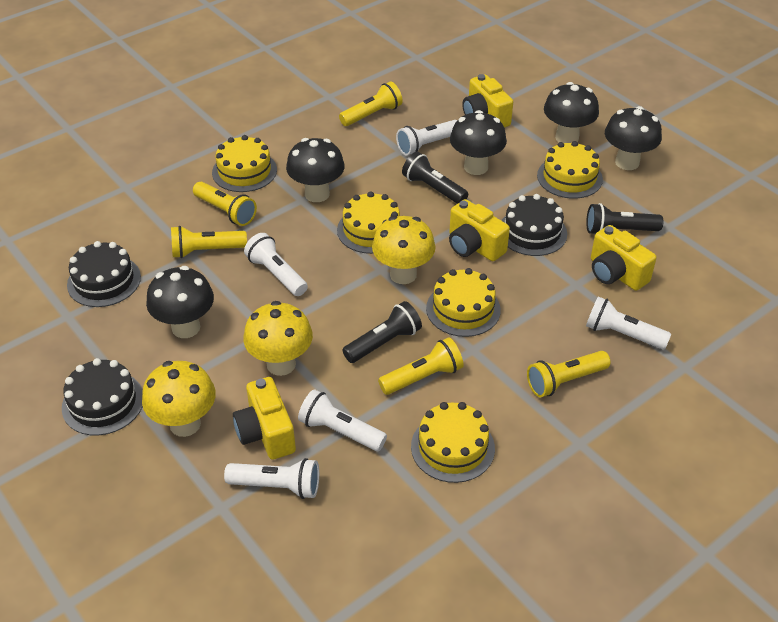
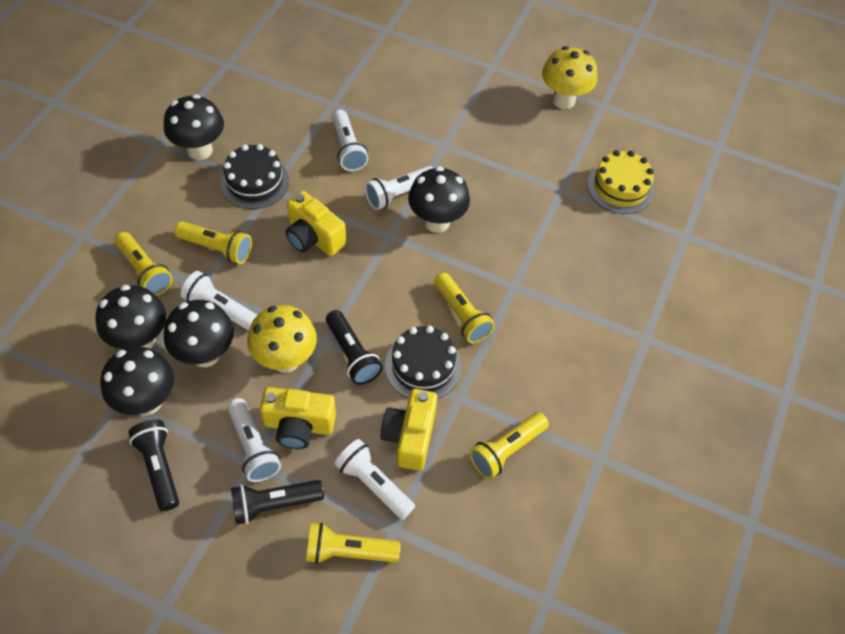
black cake: [62,358,143,436] [67,241,141,307] [501,194,567,256] = 3 -> [220,144,289,209] [385,326,462,399] = 2
yellow cake: [212,135,277,192] [337,191,400,254] [411,402,495,483] [426,268,501,337] [537,141,603,199] = 5 -> [587,150,654,214] = 1
yellow camera: [233,377,296,460] [449,199,510,261] [462,74,513,128] [591,225,657,291] = 4 -> [260,387,336,449] [285,191,346,256] [380,389,437,471] = 3
yellow mushroom: [142,361,216,437] [243,301,313,376] [372,216,436,284] = 3 -> [247,305,317,373] [542,46,598,109] = 2

